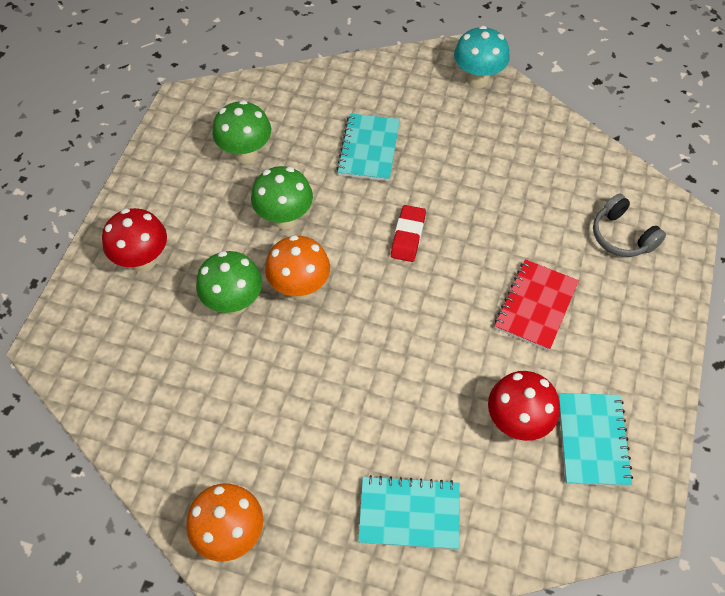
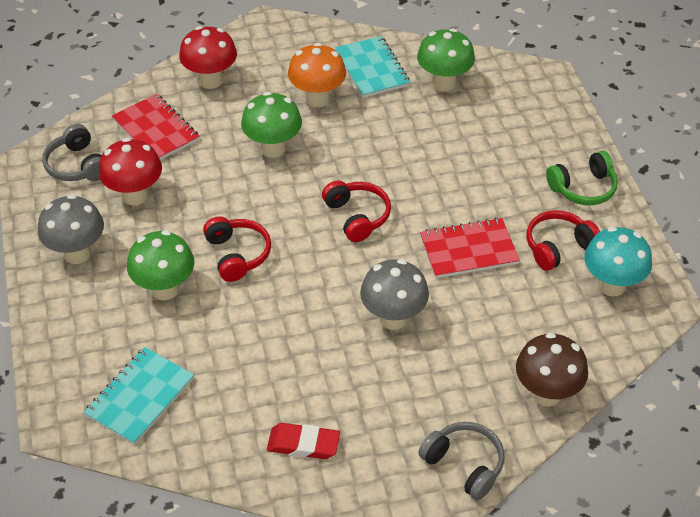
brown mushroom: none = 0 -> [516,333,588,406] = 1
green headphones: none = 0 -> [546,151,618,205] = 1
grey headphones: [593,194,666,257] = 1 -> [42,124,102,181] [418,422,504,500] = 2
grey mushroom: none = 0 -> [38,194,104,264] [360,259,429,330] = 2
orange mushroom: [186,484,263,561] [265,235,330,300] = 2 -> [288,43,346,107] = 1
red headphones: none = 0 -> [203,216,271,282] [322,181,391,242] [527,210,600,271] = 3
red notebook: [494,259,579,351] = 1 -> [112,94,200,160] [420,218,520,278] = 2
turquoise notebook: [336,113,400,181] [358,475,460,550] [558,393,633,486] = 3 -> [84,347,194,445] [335,36,410,98] = 2

